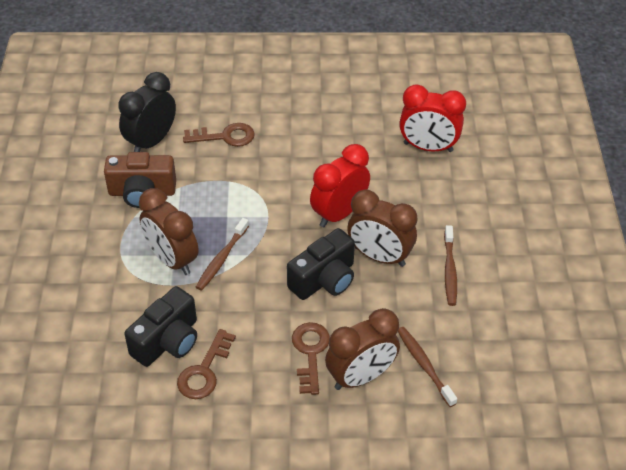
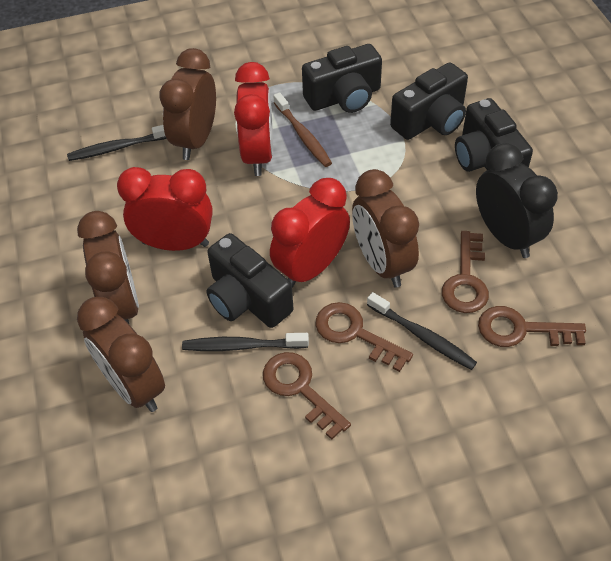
black camera: [124,286,197,367] [287,228,355,300] = 2 -> [207,233,294,328] [302,44,382,113] [390,62,468,140] [455,98,533,172] = 4
black toothbrush: none = 0 -> [67,125,167,161] [182,333,309,351] [367,292,477,370] = 3
brown camera: [104,152,176,208] = 1 -> none = 0
brown clock: [139,188,199,275] [325,308,400,390] [347,189,417,267] = 3 -> [77,211,139,324] [77,297,165,412] [159,48,216,160] [352,169,419,287] = 4
brown key: [177,329,236,399] [183,123,255,147] [292,322,330,395] = 3 -> [263,352,351,440] [316,302,413,372] [442,231,489,313] [478,306,586,347] = 4
brown toothbrush: [196,218,249,291] [398,327,457,407] [444,225,457,306] = 3 -> [273,92,332,167] = 1
red clock: [310,144,370,227] [399,84,466,152] = 2 -> [117,167,213,251] [234,62,273,176] [270,178,350,288] = 3

